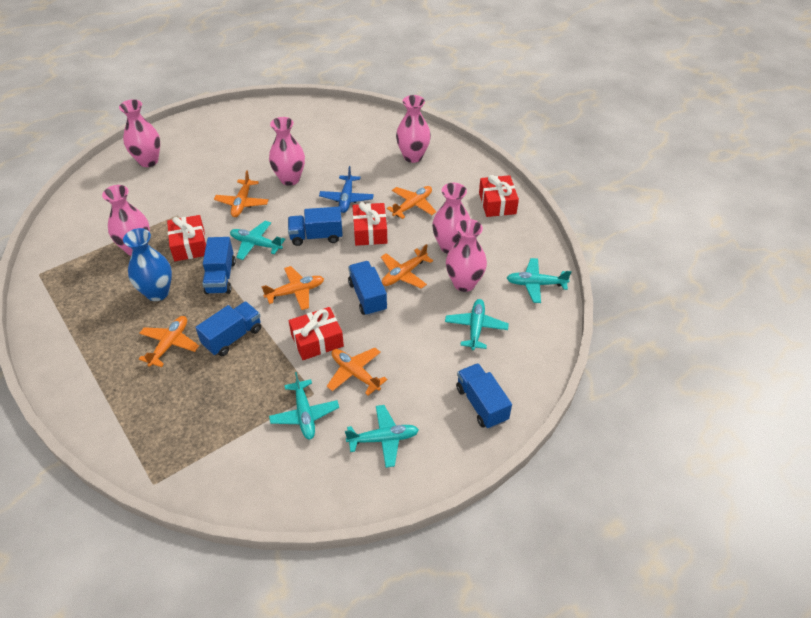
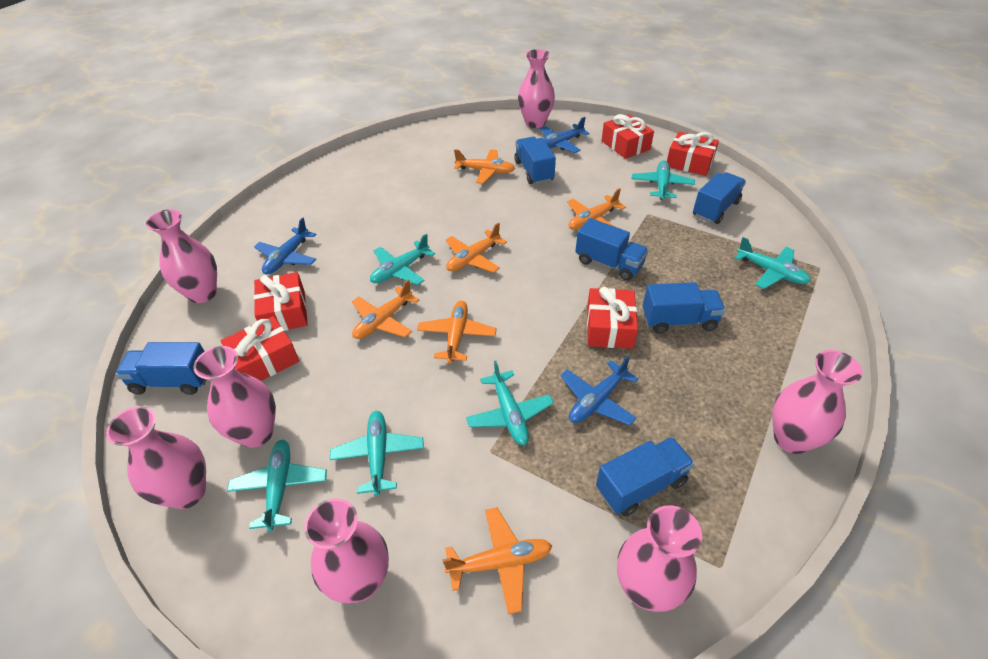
blue plane: [319,166,374,213] = 1 -> [254,217,316,275] [540,117,590,153] [560,355,639,425] = 3
blue truck: [196,301,261,356] [202,237,236,294] [288,207,343,246] [348,261,387,316] [456,363,512,429] = 5 -> [115,342,207,395] [514,137,556,184] [575,218,649,281] [596,437,695,517] [643,282,726,334] [693,172,746,224] = 6
blue vase: [123,228,172,301] = 1 -> none = 0
pink vase: [102,185,150,256] [119,99,160,167] [269,117,305,186] [396,95,431,163] [432,183,470,254] [446,219,487,292] = 6 -> [106,406,206,509] [146,209,217,303] [193,346,276,448] [304,498,389,603] [518,49,555,128] [617,505,702,612] [772,350,863,454] = 7
red gift: [167,215,206,261] [289,307,344,360] [352,202,387,246] [479,175,519,217] = 4 -> [220,316,299,381] [254,272,308,331] [587,287,638,349] [602,114,654,159] [667,132,719,176] = 5
turquoise plane: [230,221,285,260] [269,372,339,440] [345,405,419,468] [445,299,509,350] [507,258,571,303] = 5 -> [227,440,327,532] [330,411,424,496] [370,234,435,285] [466,361,554,445] [632,160,695,200] [735,237,811,289] = 6

